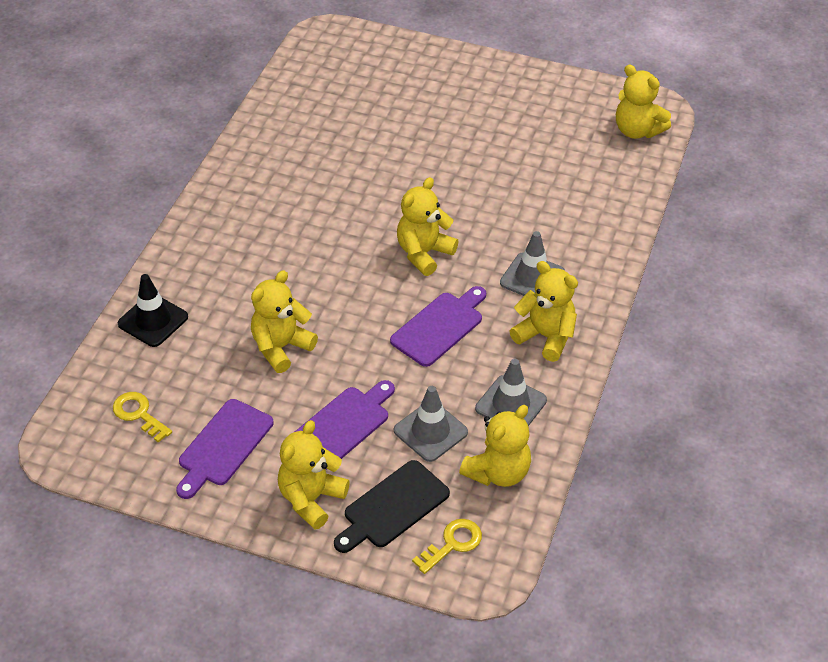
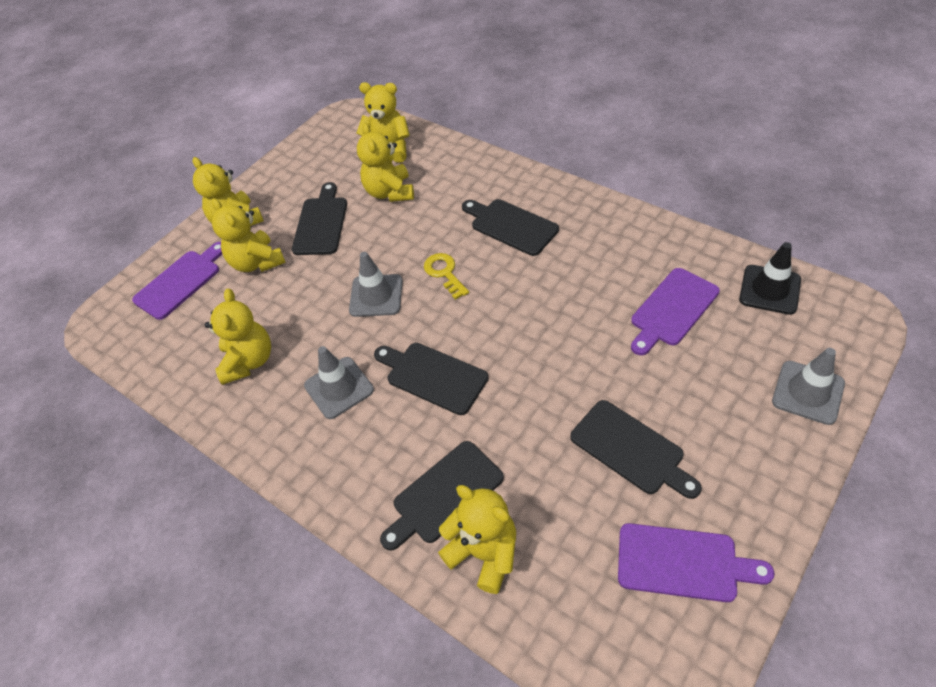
black cutting board: [334,460,450,553] = 1 -> [292,182,347,255] [374,343,488,415] [380,441,504,551] [462,199,559,256] [570,400,702,499] = 5
yellow key: [113,392,172,443] [412,519,482,574] = 2 -> [424,253,469,300] = 1

